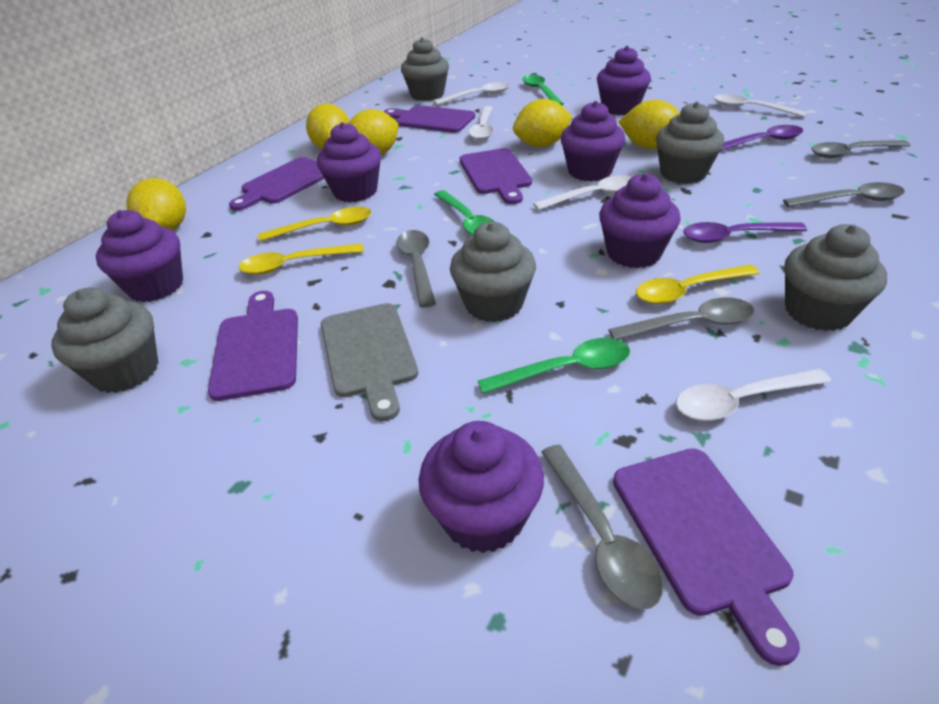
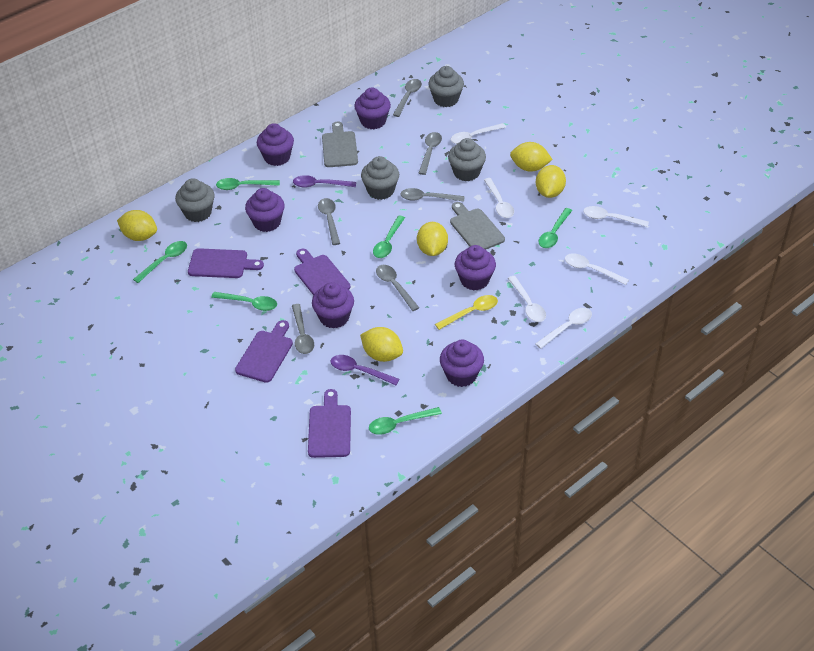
green spoon: [434,190,495,235] [478,338,630,394] [522,74,564,105] = 3 -> [133,241,187,283] [211,292,277,311] [216,178,280,190] [369,407,442,435] [373,216,405,258] [539,208,572,248] = 6
grey cupcake: [51,287,159,393] [401,37,449,101] [450,222,536,323] [656,101,724,184] [784,224,887,331] = 5 -> [175,178,215,222] [361,156,399,200] [428,66,464,107] [448,138,486,181] = 4
grey cutting board: [321,303,418,421] = 1 -> [322,121,358,167] [450,202,505,250] = 2
grey spoon: [396,230,436,307] [541,445,663,610] [608,297,754,340] [783,182,905,207] [811,140,911,158] = 5 -> [292,304,314,354] [318,198,340,245] [376,265,419,311] [393,79,422,117] [400,188,465,202] [419,132,442,175] = 6
purple cutting board: [208,291,298,401] [229,157,325,211] [384,105,475,133] [460,148,532,204] [613,448,800,666] = 5 -> [188,248,264,278] [235,320,293,383] [294,249,350,295] [308,389,351,458] = 4
white spoon: [434,82,510,105] [469,106,493,140] [533,175,632,210] [676,369,831,421] [714,94,807,117] = 5 -> [451,123,506,144] [484,178,514,218] [508,276,546,322] [535,308,592,349] [565,253,629,285] [583,206,649,227] = 6
yellow spoon: [238,243,364,275] [258,207,372,241] [636,264,760,304] = 3 -> [435,295,498,330] = 1

